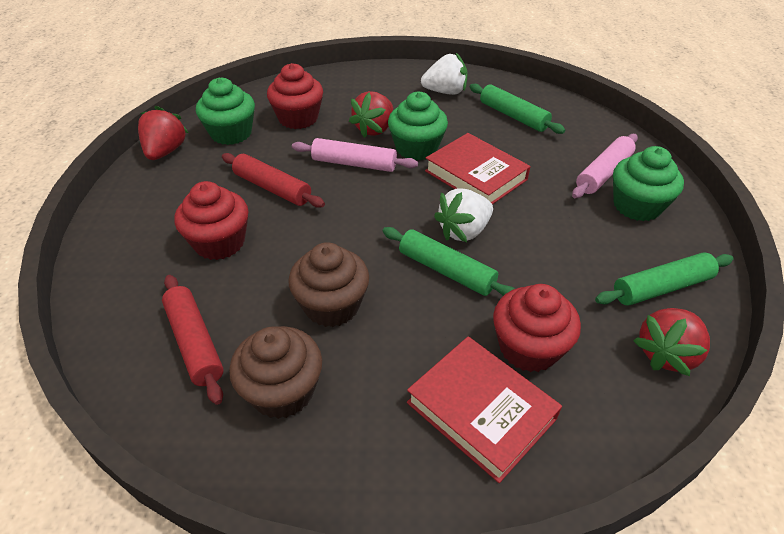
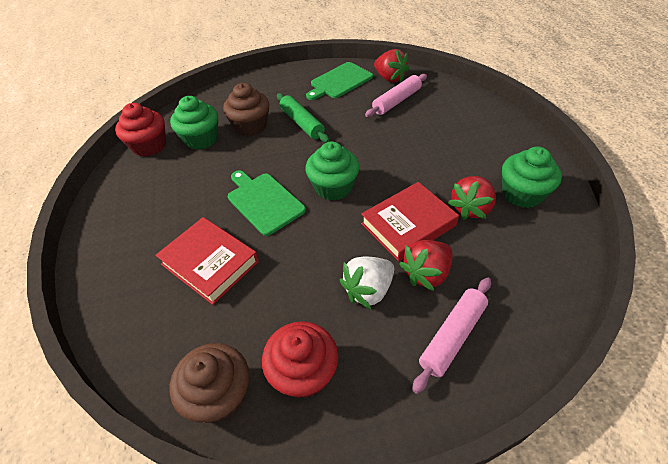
green cutting board: none = 0 -> [228,170,306,236] [306,62,373,100] = 2
green rolling pin: [382,227,515,296] [469,84,565,134] [595,252,734,306] = 3 -> [277,93,329,143] = 1
red cupcake: [175,181,248,260] [267,63,323,129] [493,284,581,372] = 3 -> [115,103,166,157] [262,321,338,398] = 2
red rolling pin: [162,275,224,405] [222,153,325,208] = 2 -> none = 0
white strawberry: [421,53,468,95] [434,188,493,242] = 2 -> [340,257,394,309] = 1

